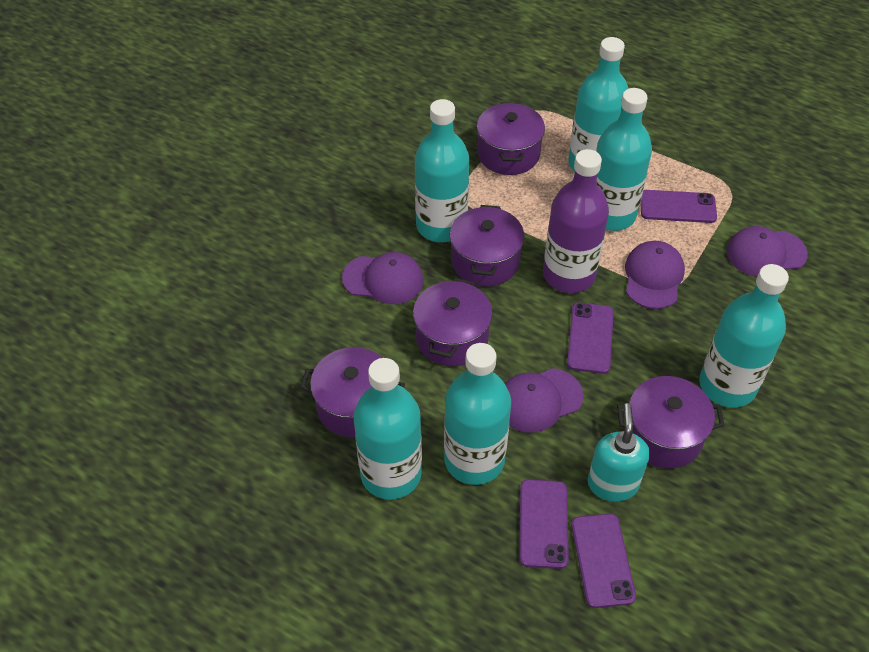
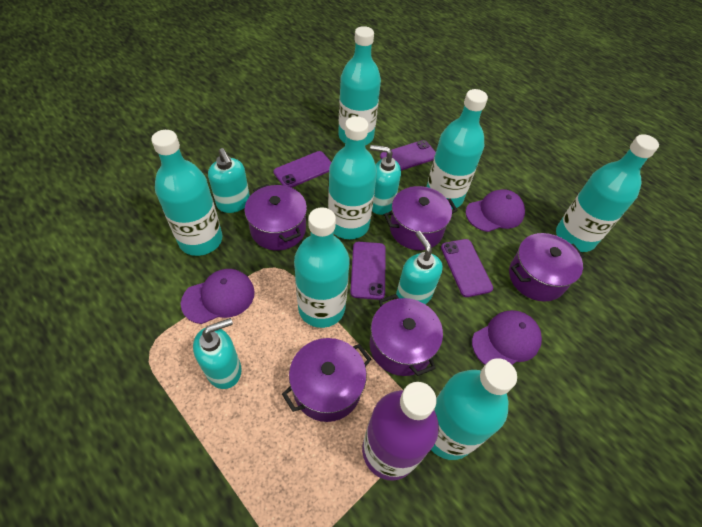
purple cap: [342,252,424,304] [505,368,584,433] [625,241,685,309] [727,226,808,277] = 4 -> [181,269,255,324] [466,189,525,232] [472,310,542,365] = 3
turquoise bottle: [354,358,422,500] [415,99,470,242] [444,343,511,485] [568,37,628,172] [596,88,652,231] [699,264,789,408] = 6 -> [151,130,222,256] [294,207,350,328] [328,116,377,239] [338,26,381,145] [427,89,488,209] [431,358,517,460] [556,134,659,252] = 7
turquoise soap dispenser: [588,403,650,502] = 1 -> [193,318,242,389] [208,148,250,213] [370,145,401,215] [396,231,443,304] = 4

